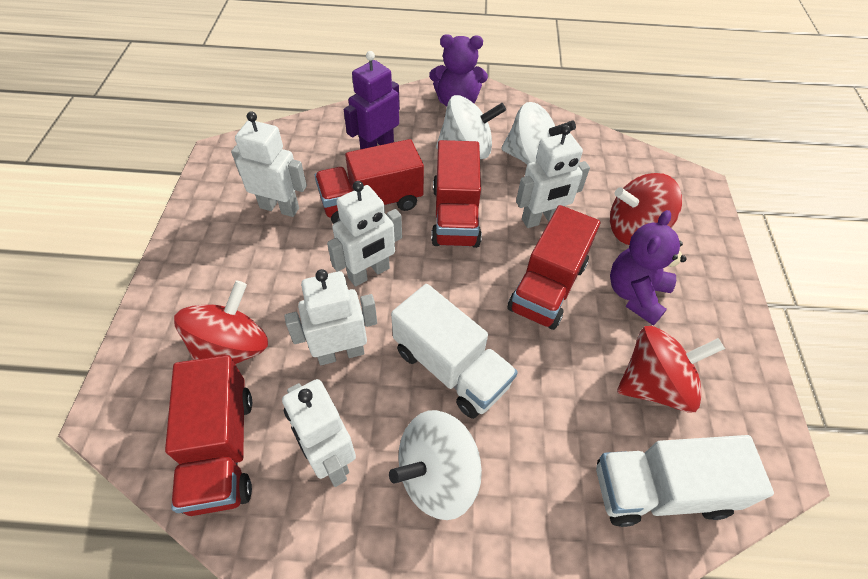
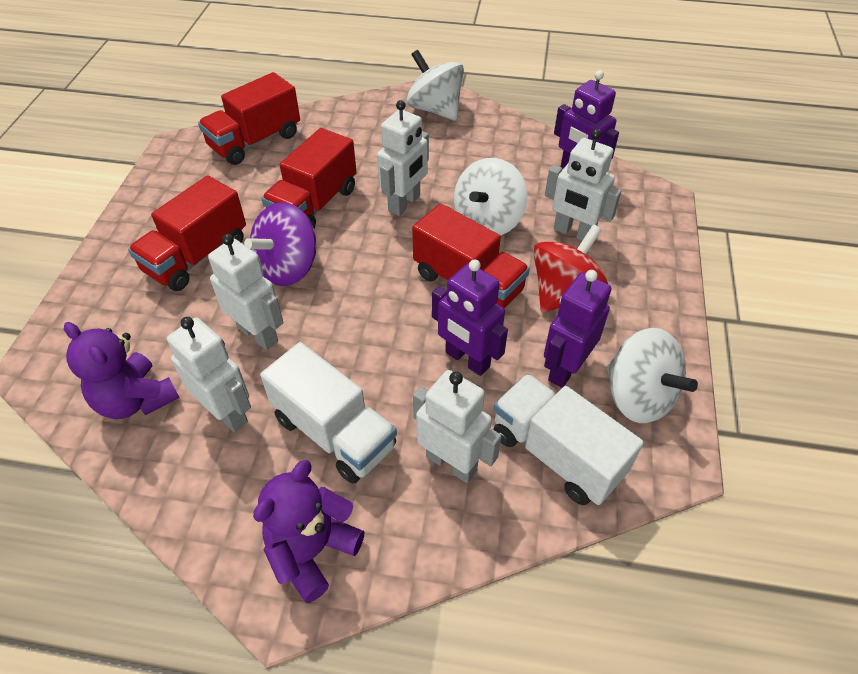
purple robot: [344,51,400,149] = 1 -> [432,260,508,376] [544,270,611,388] [554,70,619,169] = 3
purple spinning top: none = 0 -> [244,202,316,286] = 1
red spinning top: [174,281,268,364] [610,173,682,245] [617,326,725,413] = 3 -> [533,224,608,313] = 1

